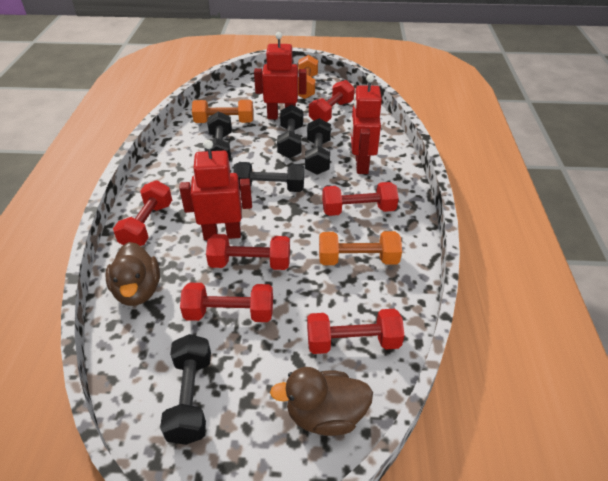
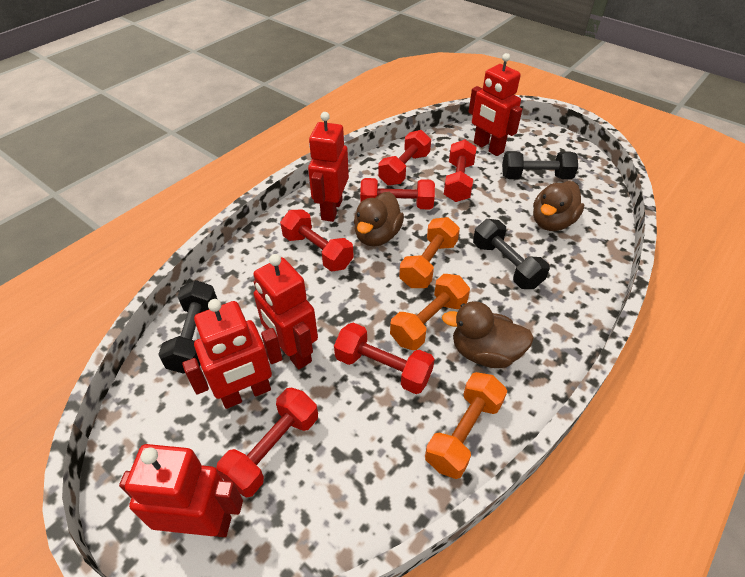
black dumbbell: [160,334,211,445] [205,111,232,161] [233,162,304,192] [277,105,303,159] [305,118,331,175] = 5 -> [158,280,217,374] [473,219,550,289] [502,151,578,179] = 3
brown duck: [105,242,160,306] [270,367,373,436] = 2 -> [354,192,404,247] [442,301,534,368] [533,181,584,231] = 3
red robot: [179,140,252,240] [254,32,306,119] [351,74,382,174] = 3 -> [119,444,243,537] [182,299,283,409] [253,254,318,370] [308,112,349,222] [468,53,522,156] = 5

